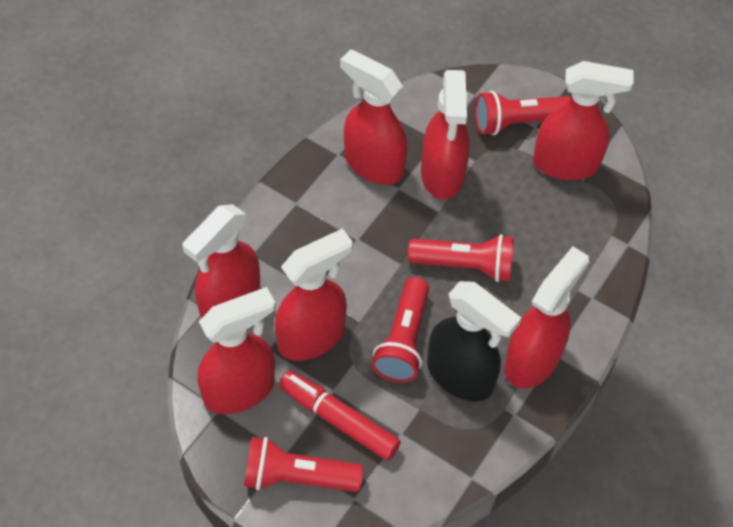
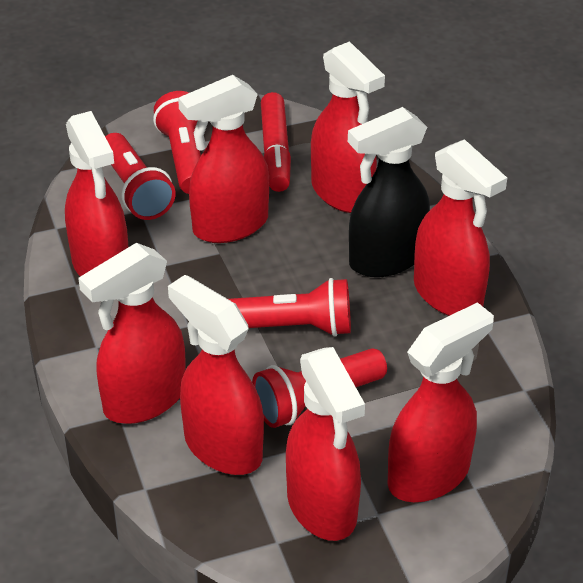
red spray bottle: [182,204,260,319] [197,287,275,414] [275,228,353,361] [340,49,408,185] [421,70,470,200] [504,247,589,389] [533,61,634,180] = 7 -> [65,111,128,276] [78,243,186,424] [168,275,264,475] [178,75,269,243] [286,347,365,541] [311,41,385,213] [388,302,494,502] [414,139,507,316] = 8

